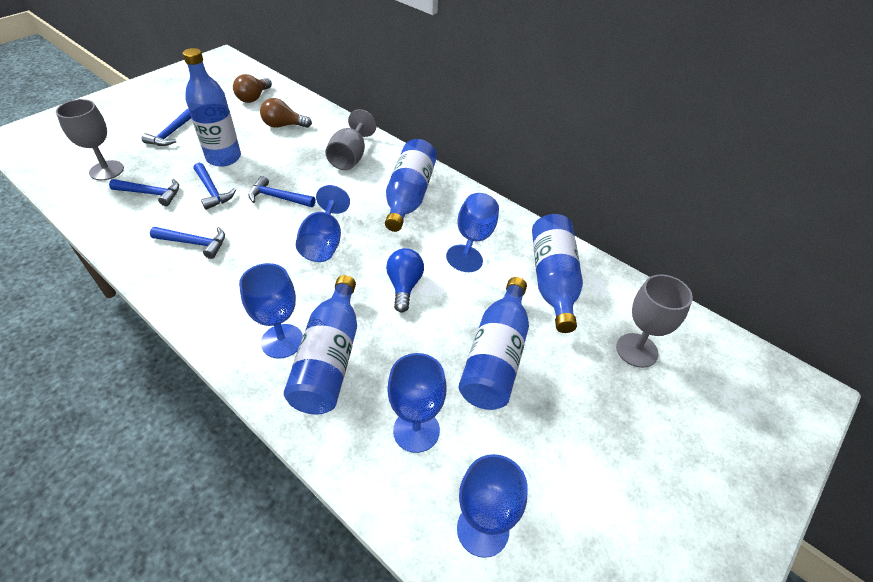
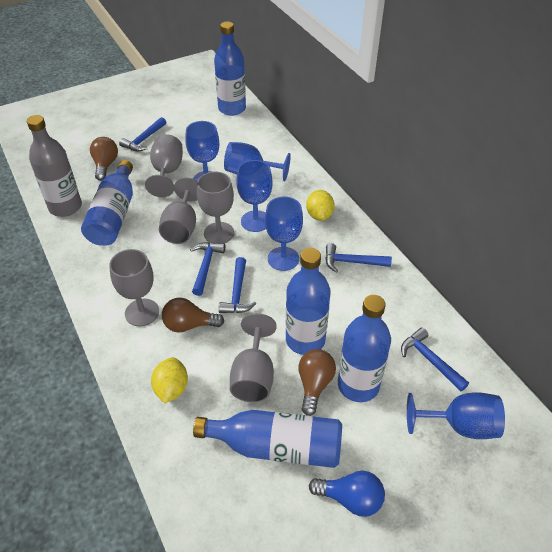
brown light bulb: [233,74,272,103] [260,98,312,128] = 2 -> [90,137,118,181] [162,297,225,333] [298,349,336,416] = 3
grey bottle: none = 0 -> [27,115,82,217] = 1
grey goblet: [56,99,124,180] [325,109,376,170] [616,274,693,368] = 3 -> [109,249,159,326] [145,134,183,197] [159,177,197,244] [197,172,234,243] [230,313,277,402] = 5
yellow lemon: none = 0 -> [151,357,188,404] [306,190,335,221] = 2

